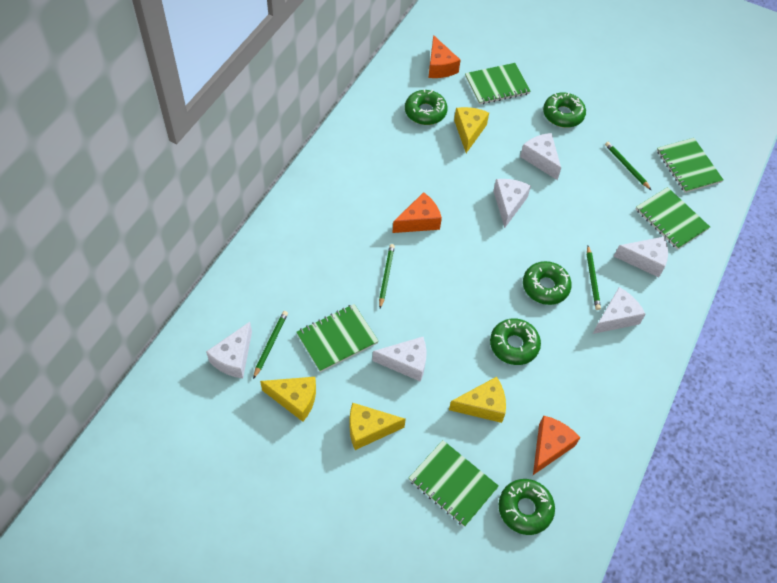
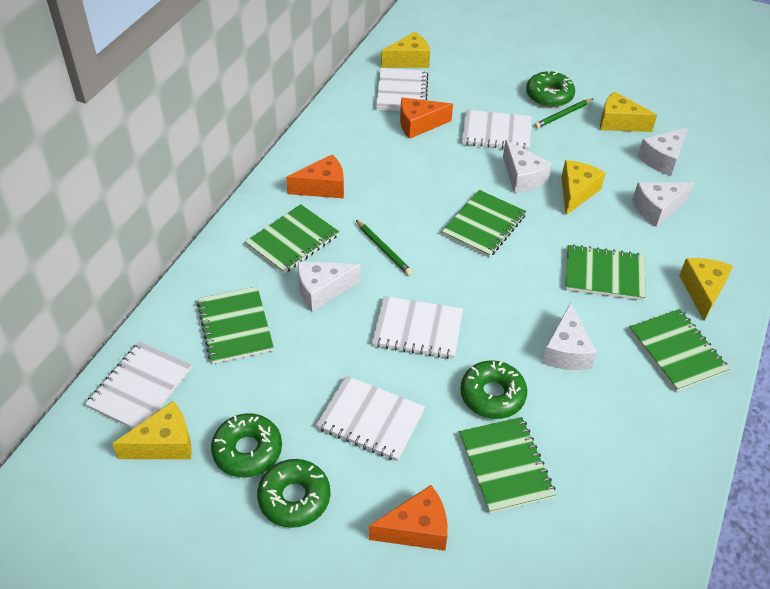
green donut: [405,89,448,125] [490,318,541,365] [499,479,555,535] [523,261,572,305] [543,93,586,128] = 5 -> [211,413,282,477] [257,459,330,528] [460,360,527,419] [526,70,575,107] = 4
green notebook: [296,304,379,372] [409,440,499,527] [465,63,531,105] [636,187,710,250] [657,138,723,193] = 5 -> [197,287,274,364] [245,204,339,274] [442,190,526,258] [459,417,556,513] [565,244,646,301] [629,309,730,392] = 6
green pencil: [253,311,288,379] [379,244,395,309] [587,246,601,310] [605,142,651,190] = 4 -> [356,220,413,275] [534,99,593,128] = 2
white cheese: [206,322,252,378] [372,337,426,382] [493,179,531,228] [520,133,561,180] [593,287,646,334] [614,237,668,277] = 6 -> [298,261,361,312] [503,140,552,193] [542,303,597,370] [632,182,694,227] [638,127,688,176] = 5
white notebook: none = 0 -> [85,341,192,429] [316,375,425,461] [372,296,463,359] [376,68,428,111] [462,110,532,151] = 5
yellow cheese: [260,377,316,422] [350,403,406,450] [449,377,506,423] [454,107,489,153] = 4 -> [112,401,192,459] [381,32,430,68] [561,160,606,215] [600,91,657,132] [679,258,733,321] = 5

